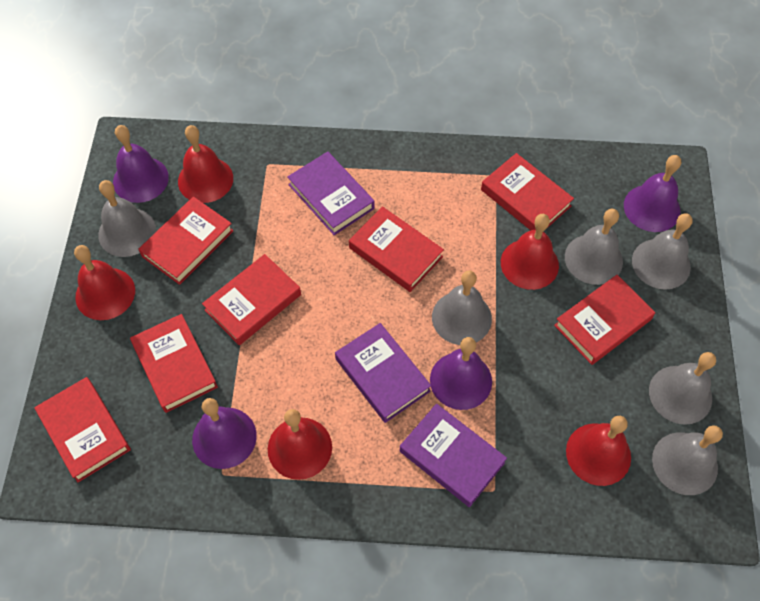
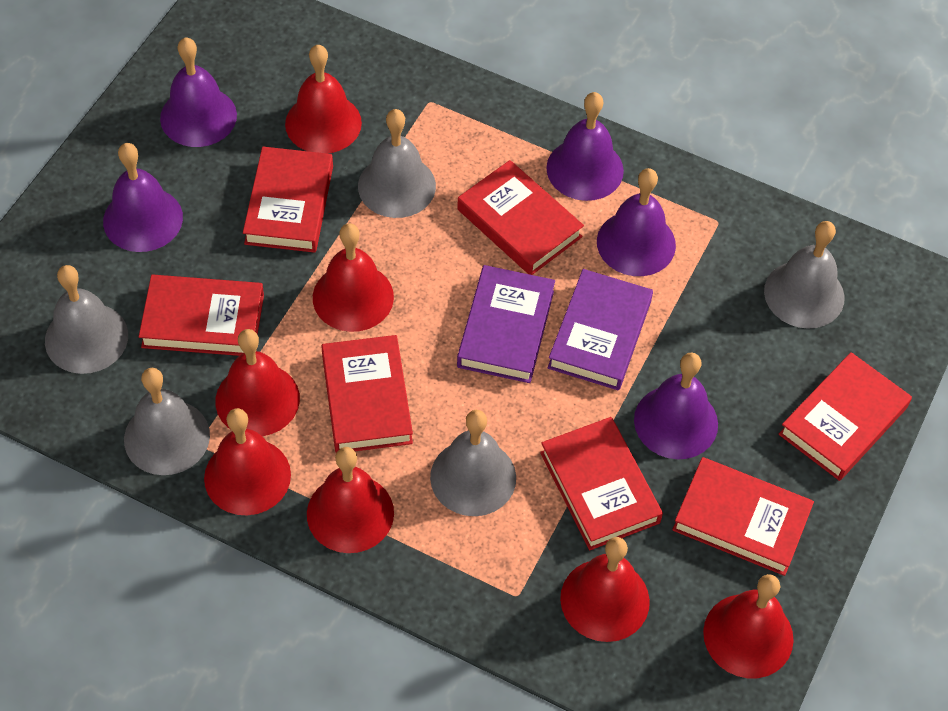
grey bell: [98,180,156,257] [432,270,492,345] [565,208,623,285] [632,213,693,290] [649,352,716,425] [652,425,723,495] = 6 -> [45,265,128,374] [124,368,210,475] [358,109,436,218] [430,410,516,516] [764,221,844,329] = 5
purple bell: [113,125,169,203] [192,398,257,469] [430,337,492,410] [624,155,681,232] = 4 -> [103,143,183,252] [160,37,237,147] [546,92,624,201] [597,168,676,276] [634,352,718,459] = 5
purple book: [287,151,375,235] [335,323,431,423] [400,404,507,507] = 3 -> [457,265,555,383] [548,269,653,390] = 2
red bell: [74,245,135,320] [178,125,233,203] [268,409,332,480] [501,214,559,290] [566,416,631,486] = 5 -> [204,408,291,515] [215,329,300,436] [285,45,362,154] [307,447,394,553] [313,223,394,332] [560,537,650,642] [703,574,794,678] = 7

